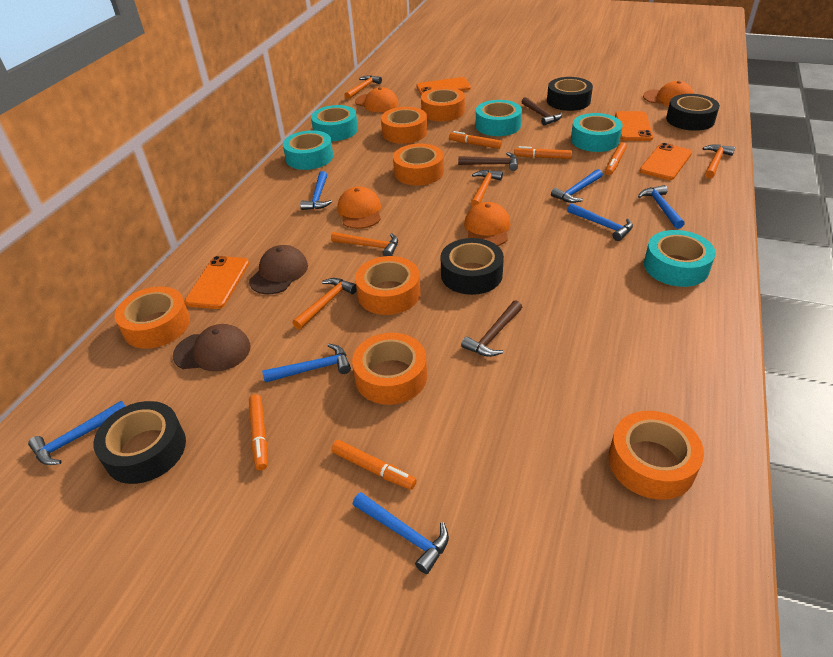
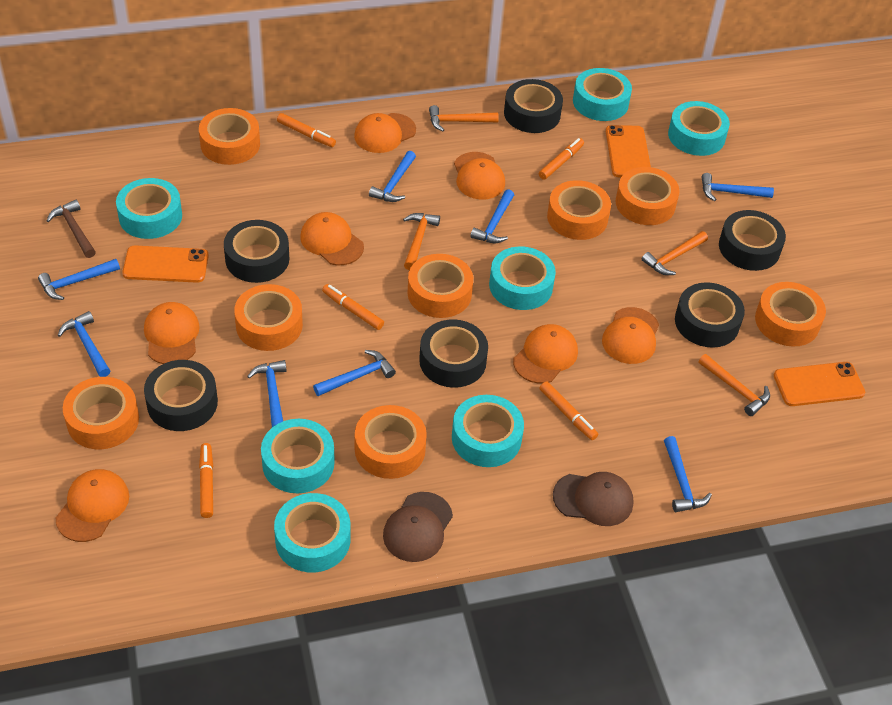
black tape: [94,401,186,484] [440,238,504,295] [547,77,593,111] [666,94,720,131] = 4 -> [144,360,218,431] [224,220,289,283] [419,319,488,388] [504,79,563,133] [675,282,745,348] [719,210,786,271] = 6
blue hammer: [28,401,126,465] [262,344,351,383] [300,171,332,210] [353,492,449,574] [551,169,603,203] [567,203,633,241] [638,185,685,229] = 7 -> [38,259,120,300] [58,311,110,377] [247,360,287,427] [313,350,396,396] [369,151,416,202] [470,189,514,243] [664,436,712,512] [701,173,774,201] = 8
brown hammer: [458,152,518,171] [461,300,522,357] [521,97,562,126] = 3 -> [47,200,96,258] = 1
orange cap: [337,186,381,229] [355,87,399,112] [464,202,511,246] [643,81,694,106] = 4 -> [56,469,129,542] [144,302,200,364] [300,212,364,265] [354,113,416,153] [454,152,505,200] [513,324,578,384] [602,307,659,364] = 7
orange hammer: [292,278,357,329] [331,232,398,256] [345,75,382,99] [471,170,503,207] [703,144,735,179] = 5 -> [403,213,440,270] [429,105,499,131] [642,231,708,275] [698,354,770,416] = 4
orange phone: [184,256,249,309] [416,77,471,95] [615,111,653,141] [640,143,692,180] = 4 -> [122,245,209,283] [606,125,651,178] [774,362,865,406] = 3
orange tape: [115,286,190,349] [352,333,427,405] [355,256,421,315] [381,107,427,144] [393,144,444,185] [421,87,465,122] [609,411,704,500] = 7 -> [63,377,139,449] [199,108,260,165] [234,284,303,351] [355,405,427,479] [407,254,473,318] [547,180,611,240] [616,167,680,225] [755,282,826,347] = 8
turquoise tape: [283,130,333,170] [311,105,358,141] [476,100,522,136] [571,113,622,152] [644,230,716,287] = 5 -> [116,178,182,239] [261,419,335,493] [274,493,351,572] [452,395,524,467] [489,247,556,310] [573,68,632,121] [668,101,730,156] = 7

